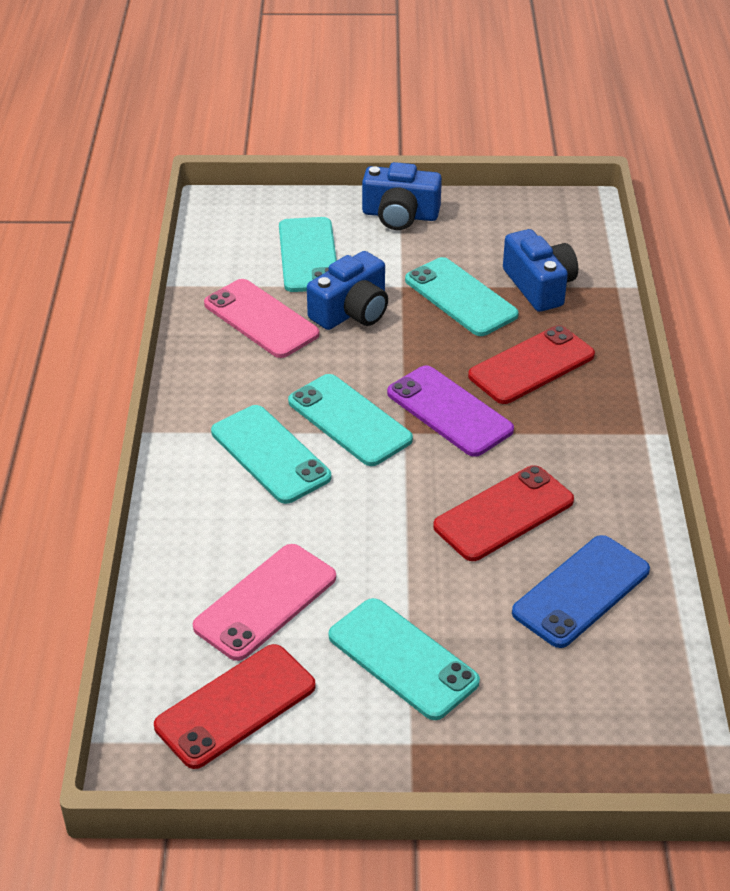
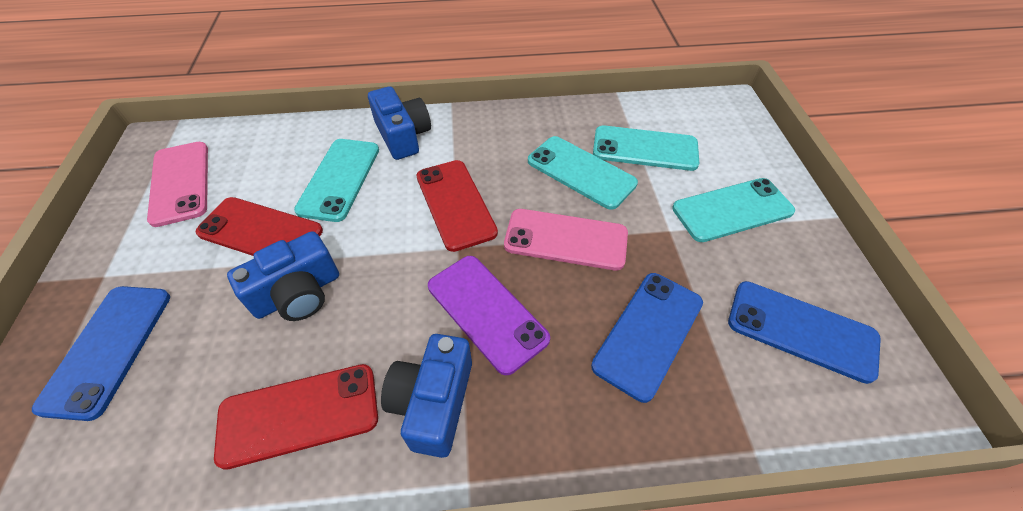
blue phone: [512,535,650,648] = 1 -> [32,286,170,421] [591,273,703,403] [728,281,881,384] = 3
turquoise phone: [211,405,331,504] [279,217,337,292] [288,374,413,466] [329,598,480,720] [405,257,519,336] = 5 -> [294,139,379,222] [528,136,638,210] [593,126,699,171] [672,178,795,242] = 4

